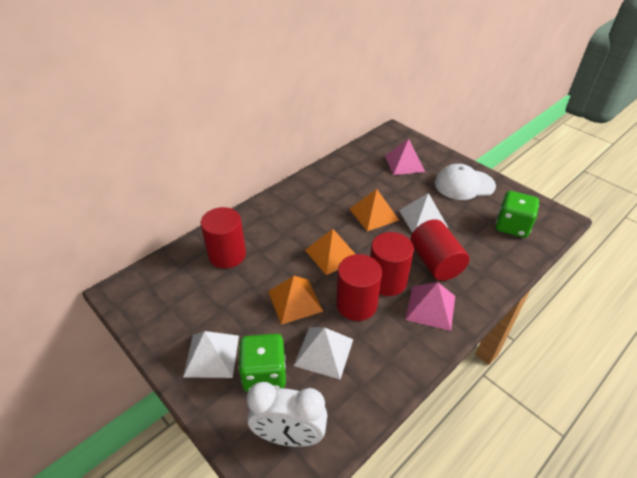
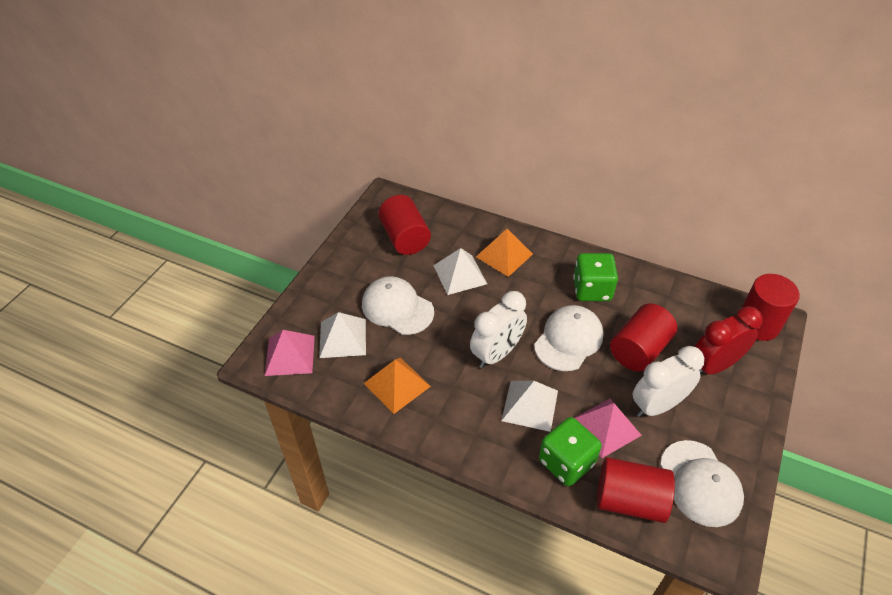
orange pyramid: [268,276,323,325] [305,229,355,275] [350,189,399,231] = 3 -> [364,358,431,414] [476,229,533,277] = 2
red clock: none = 0 -> [695,306,763,375] = 1
white cap: [435,164,496,200] = 1 -> [362,276,434,335] [534,305,604,371] [660,440,744,527] = 3
white clock: [247,382,327,447] = 1 -> [470,291,527,368] [633,346,704,417] = 2

